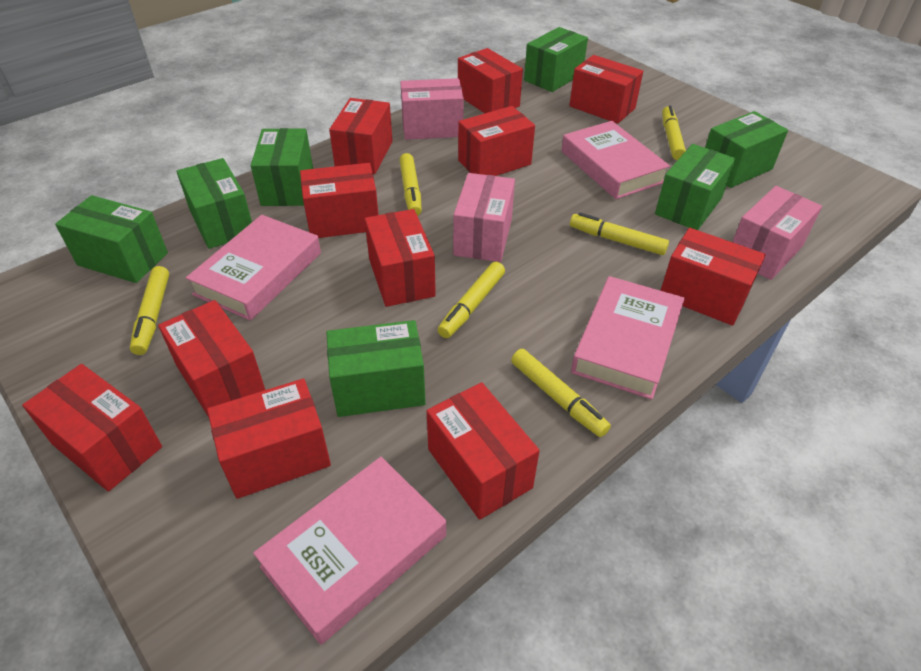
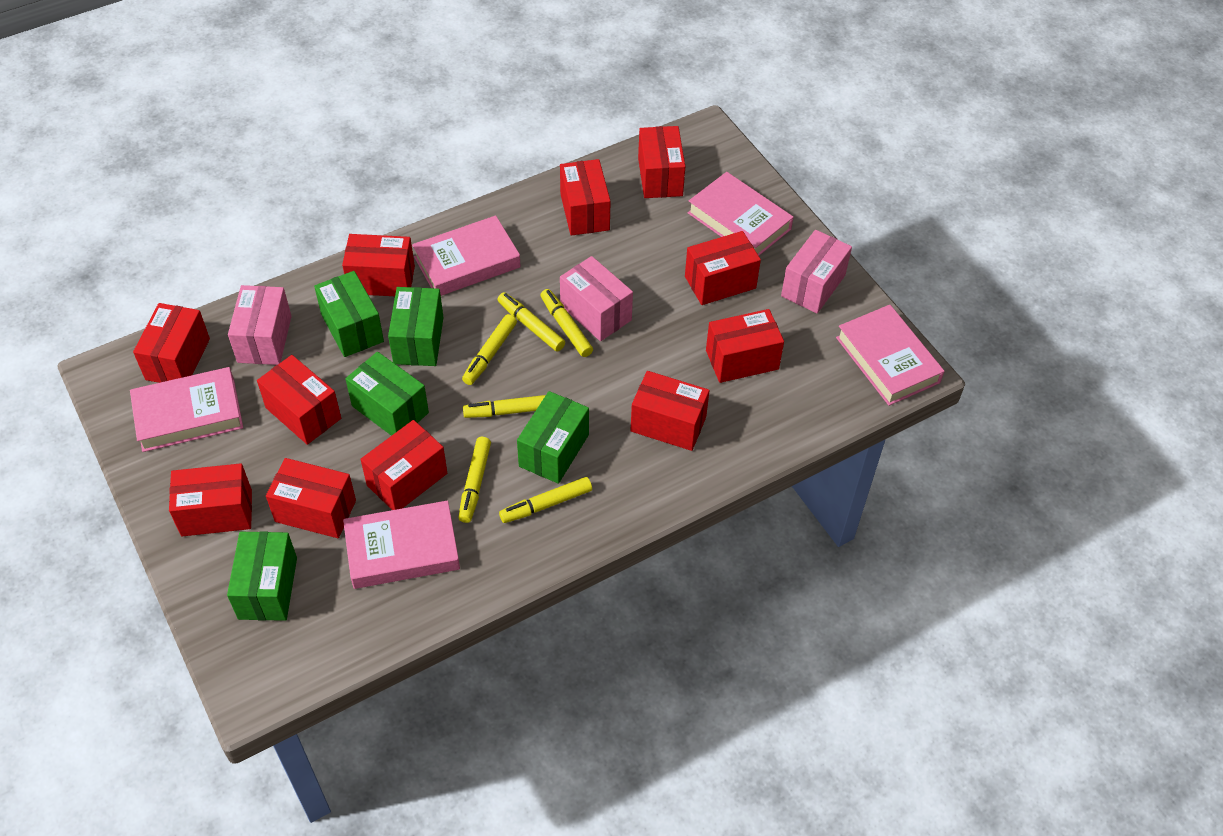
green box: [55,195,168,283] [176,158,252,249] [251,128,313,206] [326,320,426,417] [524,27,588,92] [655,144,736,230] [705,111,788,188] = 7 -> [227,531,297,621] [314,271,384,357] [345,352,429,436] [388,287,444,366] [517,391,589,484] = 5
pink book: [186,215,321,321] [253,457,446,645] [561,121,670,199] [571,276,685,400] = 4 -> [130,367,243,452] [343,501,460,589] [412,215,521,296] [688,172,793,256] [836,305,945,406] = 5

